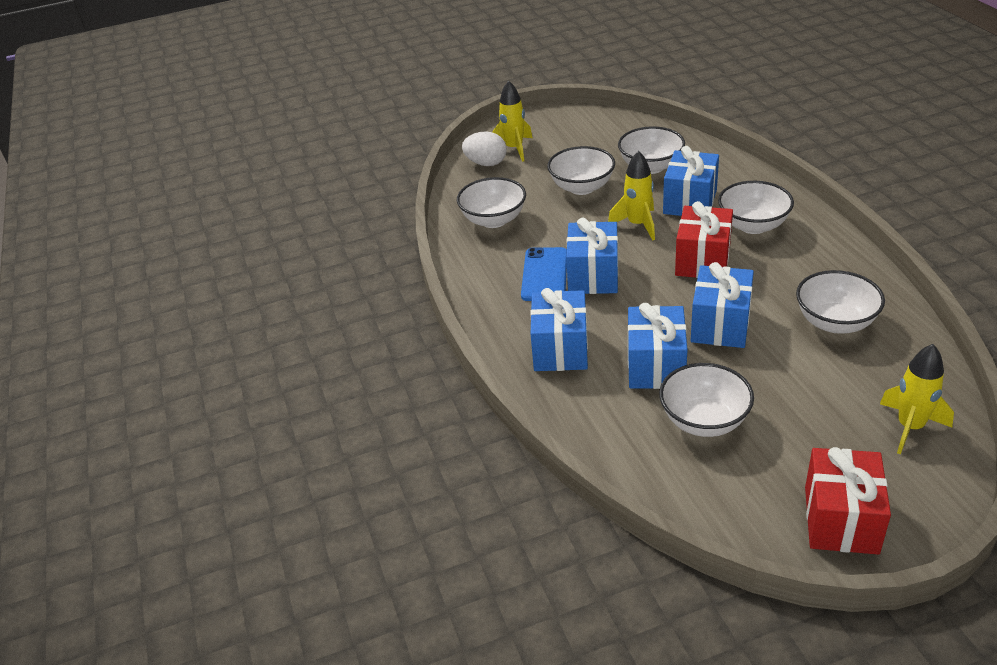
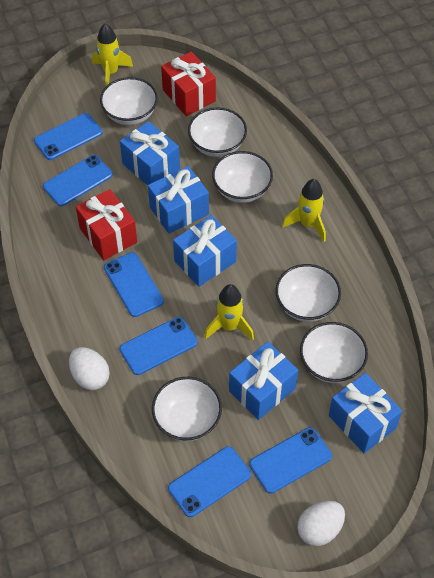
blue phone: [521,247,567,301] = 1 -> [34,113,102,160] [43,155,113,206] [104,252,164,317] [120,317,198,375] [168,446,251,517] [249,427,332,494] = 6
white egg: [462,131,507,166] = 1 -> [69,347,110,390] [297,501,345,546] = 2

